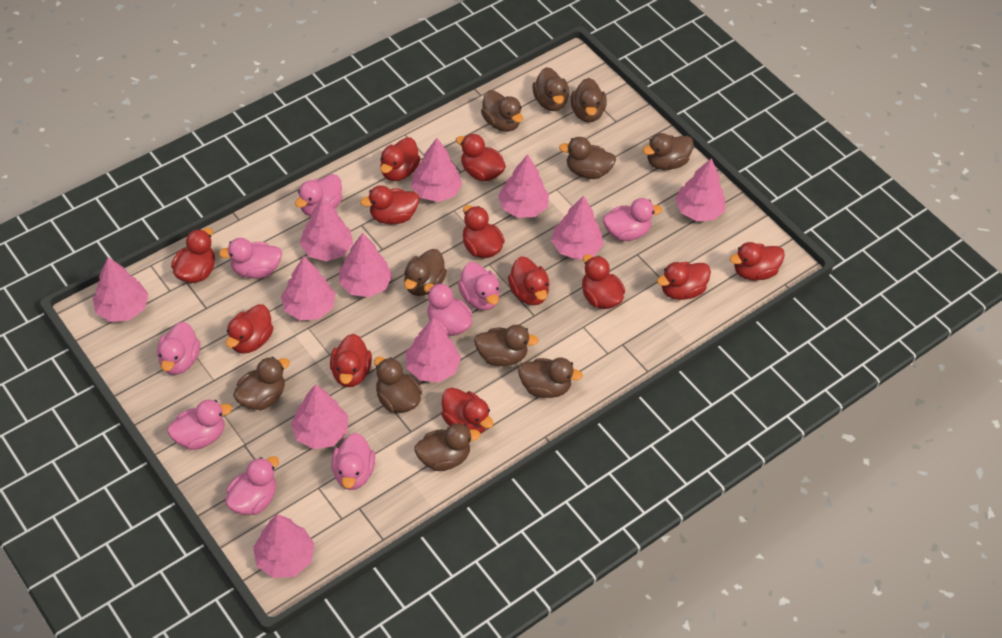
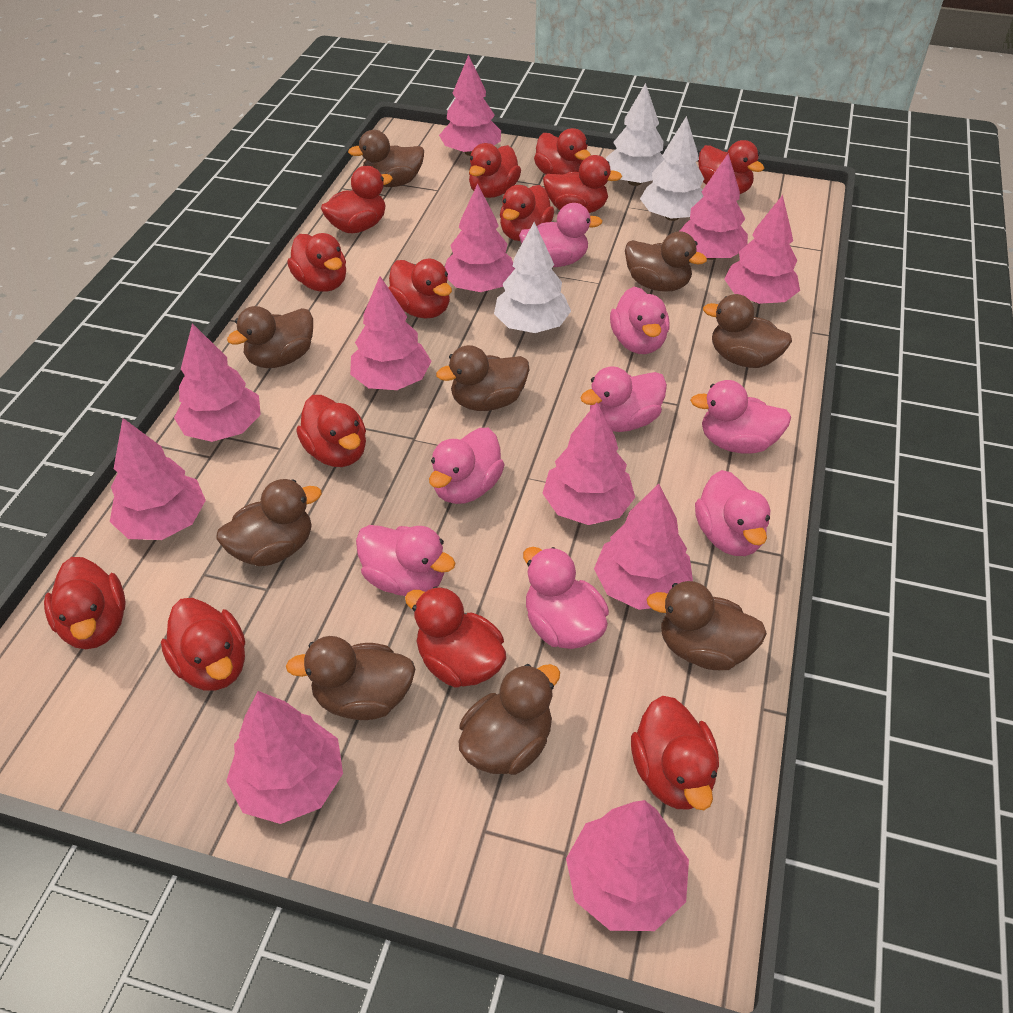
brown duck: [233,357,290,410] [374,356,422,413] [404,249,447,296] [414,423,481,471] [474,325,539,366] [481,90,523,132] [518,357,583,398] [532,67,569,111] [559,137,616,179] [571,78,607,123] [643,133,694,170] = 11 -> [216,479,322,566] [227,306,313,368] [286,636,416,720] [348,130,424,187] [436,345,530,411] [459,664,560,775] [625,231,707,292] [647,581,767,670] [703,294,792,368] = 9
pink duck: [157,322,200,375] [167,400,232,450] [219,238,282,279] [225,456,279,515] [295,174,343,216] [331,433,375,490] [424,283,472,336] [458,262,500,310] [603,198,662,241] = 9 -> [356,525,455,596] [429,428,505,504] [519,203,602,267] [523,547,609,649] [581,366,667,432] [610,287,669,354] [690,380,791,453] [695,470,770,556] = 8
red duck: [171,228,215,283] [226,304,274,354] [330,334,372,387] [360,185,419,225] [380,137,421,181] [441,388,494,433] [456,134,506,181] [463,205,505,258] [508,256,550,305] [582,254,625,309] [657,262,711,300] [730,242,785,281] = 12 -> [44,557,126,649] [161,598,245,691] [287,233,346,292] [296,395,366,467] [321,166,393,233] [389,259,452,318] [405,586,506,688] [469,143,521,198] [500,185,554,241] [534,128,591,175] [543,155,622,213] [631,696,719,810] [698,140,764,194] = 13
white tree: none = 0 -> [494,222,571,333] [606,83,664,186] [640,116,704,221] = 3

